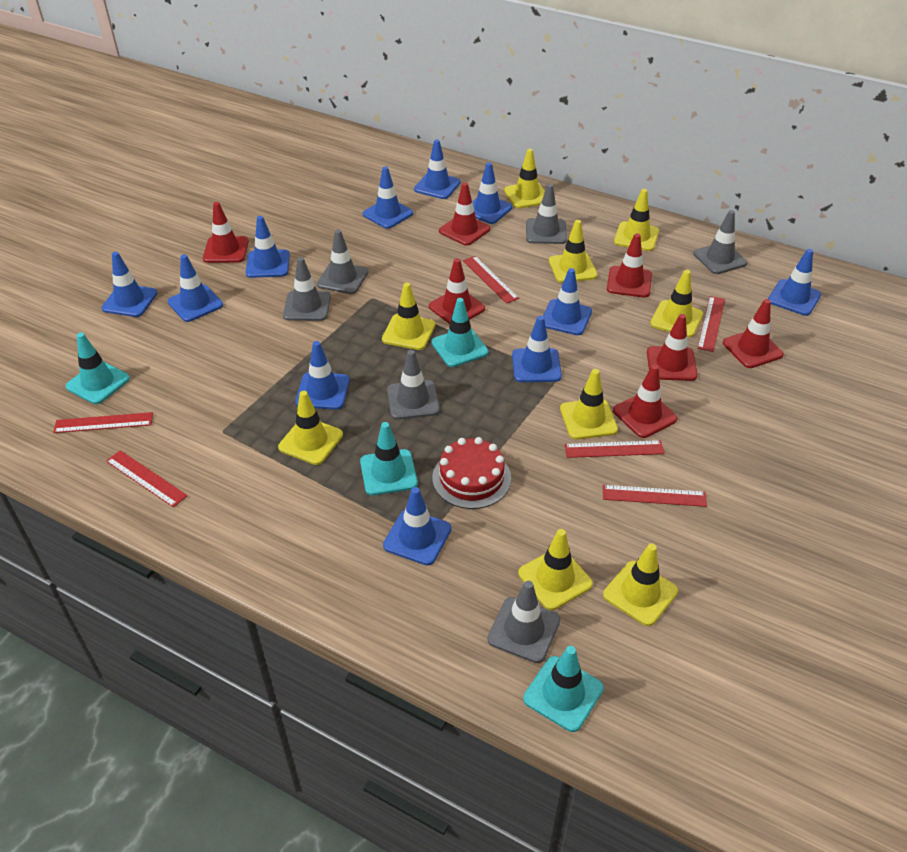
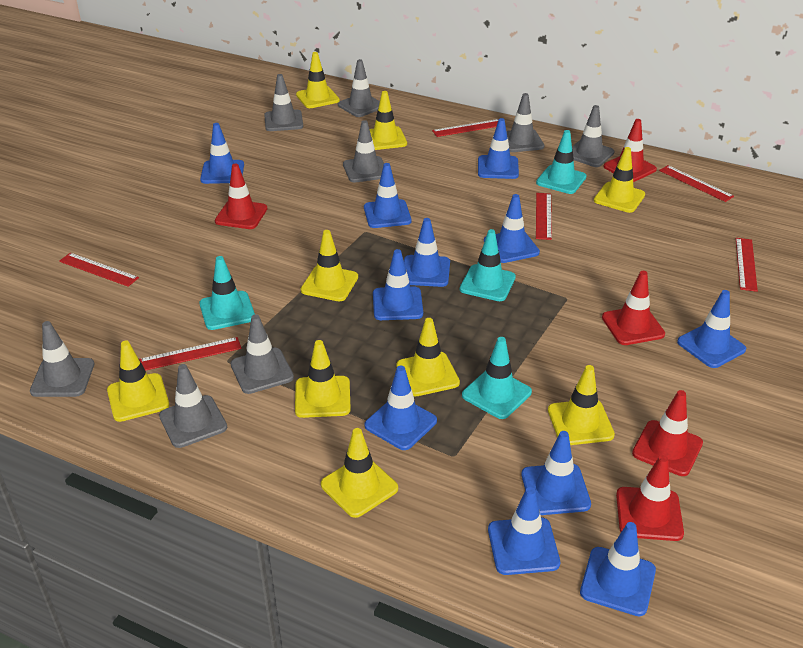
grey traffic cone: [283,257,331,321] [317,230,368,294] [387,350,440,419] [487,581,560,663] [526,184,567,244] [693,210,747,274] = 6 -> [30,321,94,397] [159,364,227,448] [231,314,294,394] [264,74,303,131] [338,59,380,117] [343,120,384,183] [506,93,545,152] [572,105,615,167] = 8
red cake: [432,437,511,509] = 1 -> none = 0
red traffic cone: [203,202,249,263] [429,258,485,324] [439,182,490,246] [607,233,652,297] [613,364,678,438] [647,314,698,381] [723,299,784,368] = 7 -> [215,164,268,229] [602,271,665,345] [604,119,657,182] [616,455,684,541] [632,390,703,476] = 5

